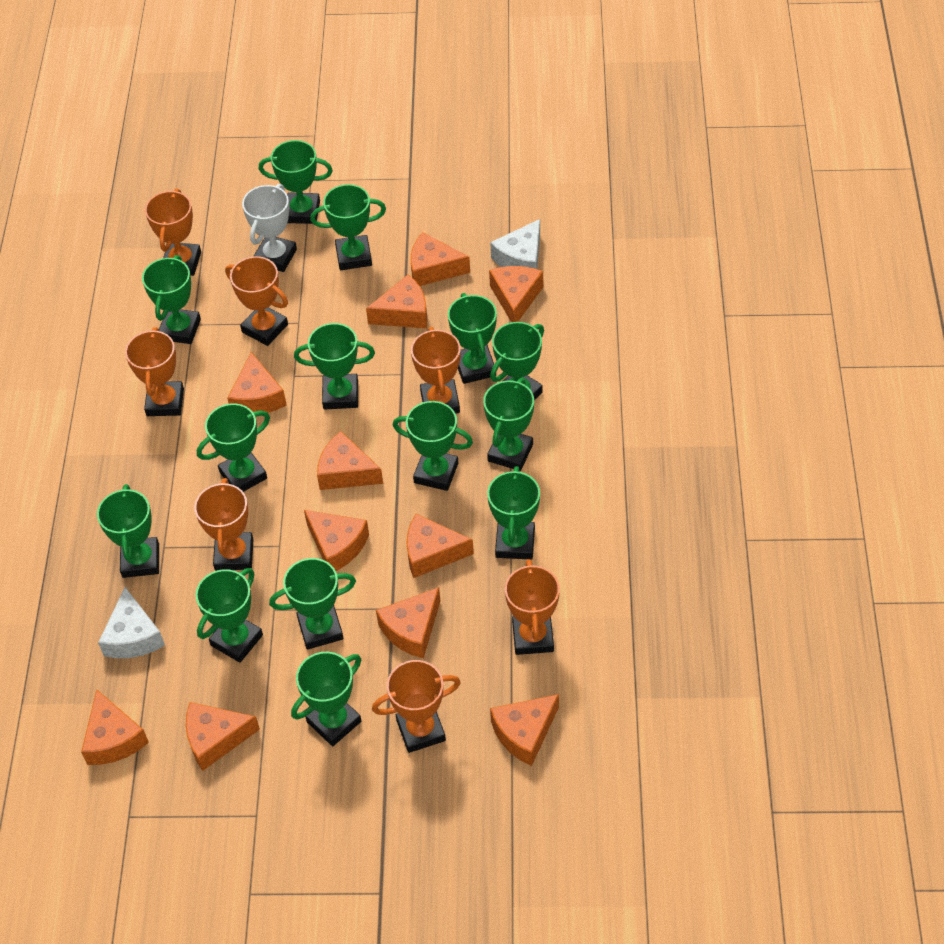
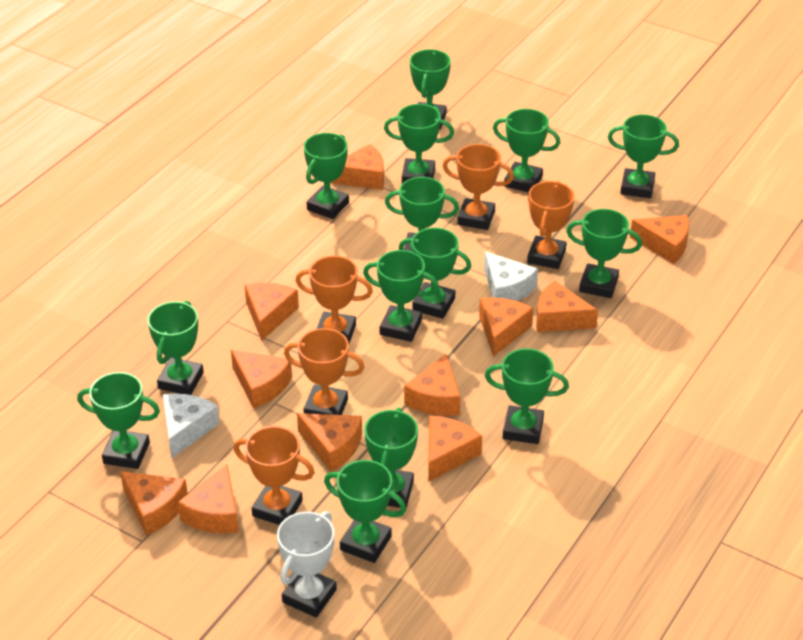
orange trophy: [125,327,184,416] [145,189,201,276] [194,478,253,571] [225,256,288,346] [372,660,461,753] [411,327,461,414] [505,559,560,655] = 7 -> [233,426,315,525] [284,328,364,415] [295,256,373,343] [443,144,514,230] [527,181,575,269] = 5

